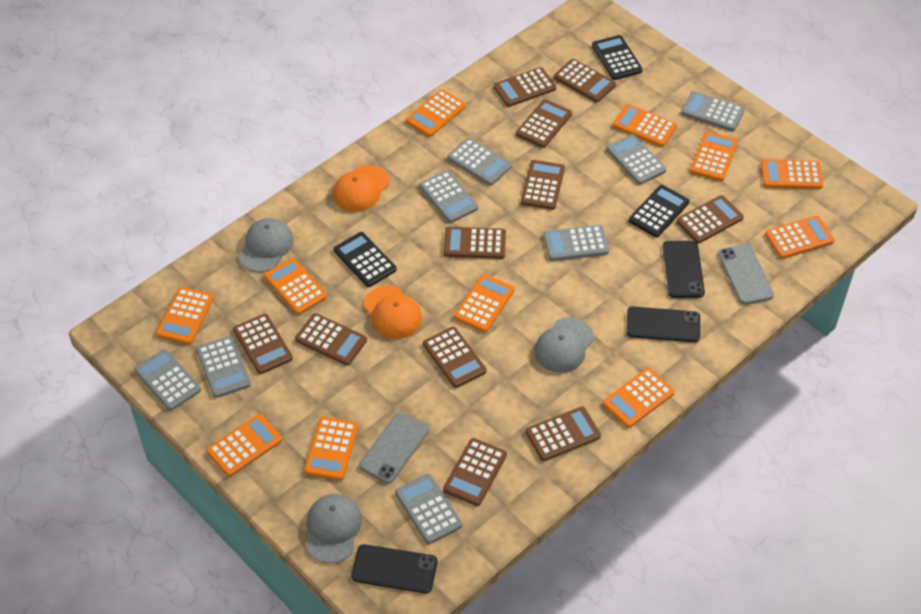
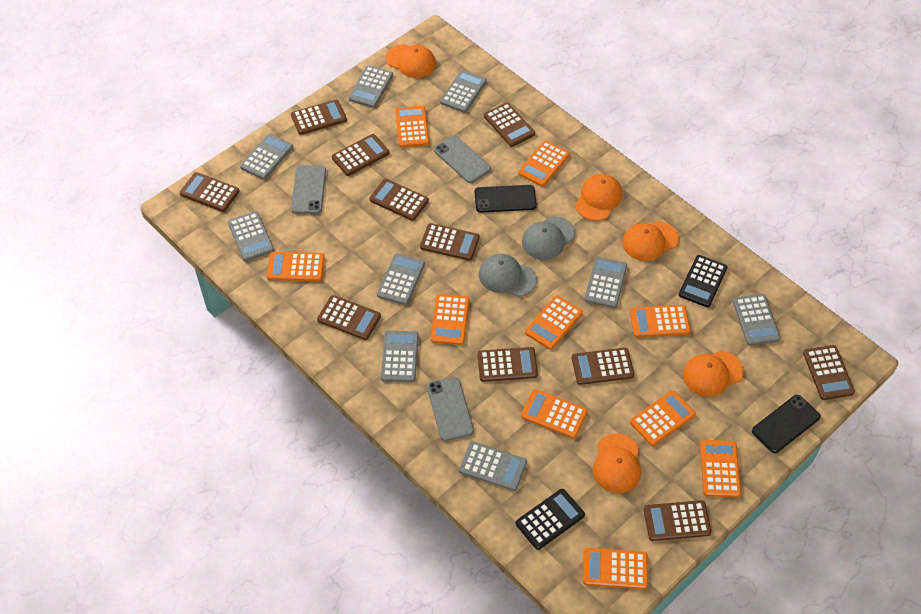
black calculator: [333,232,397,287] [592,35,643,80] [629,185,690,237] = 3 -> [516,489,585,550] [679,255,727,307] = 2
black phone: [351,544,437,593] [626,306,700,342] [663,241,705,298] = 3 -> [475,185,537,212] [752,395,821,453] = 2
grey calculator: [134,349,201,411] [196,336,251,398] [395,474,462,544] [419,170,478,223] [447,138,512,185] [543,225,609,261] [606,134,666,185] [681,91,745,131] = 8 -> [228,211,274,261] [240,134,293,180] [348,65,393,108] [377,253,425,305] [381,330,419,382] [440,70,487,113] [459,441,527,491] [585,257,627,308] [733,294,781,346] = 9
grey cap: [238,218,293,272] [306,494,362,564] [535,318,594,373] = 3 -> [479,254,537,297] [522,216,575,260] = 2
grey phone: [359,412,429,484] [718,244,774,304] = 2 -> [291,165,326,214] [427,377,474,441] [434,136,491,183] = 3
orange calculator: [156,287,214,345] [206,414,282,477] [264,258,327,315] [304,417,358,481] [406,90,466,137] [454,274,515,332] [602,368,675,428] [613,104,677,147] [690,131,738,181] [761,159,823,189] [765,216,835,259] = 11 -> [267,252,325,281] [395,106,429,147] [431,294,469,345] [518,141,570,187] [521,389,587,439] [525,295,583,350] [583,548,648,589] [630,305,691,337] [630,390,696,446] [700,440,741,497] = 10
orange cap: [333,165,390,212] [363,286,422,339] = 2 -> [386,44,436,78] [575,174,622,221] [593,433,641,493] [622,221,679,261] [683,351,744,396] = 5

